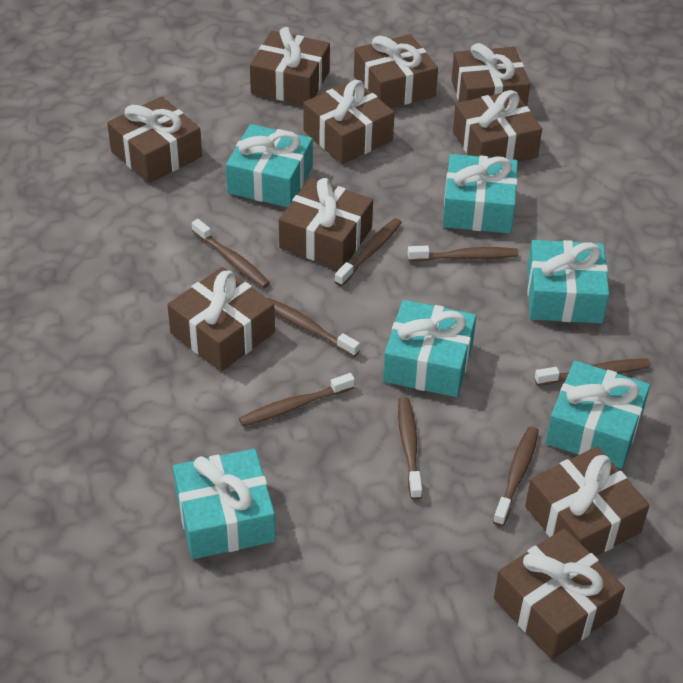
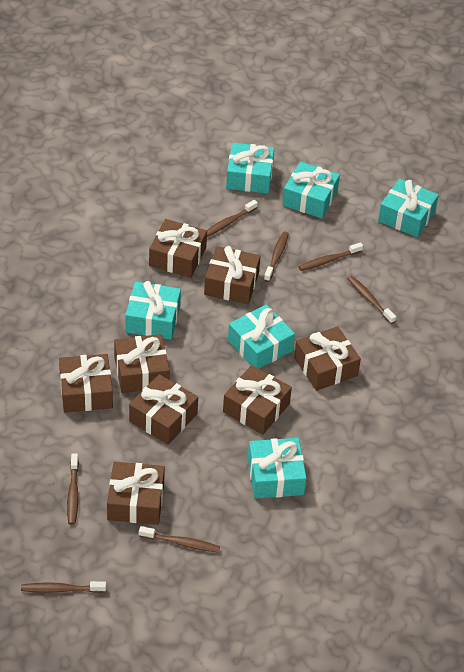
brown gift: [107,96,202,183] [167,267,275,371] [250,27,330,105] [279,178,373,269] [303,80,395,164] [354,34,438,108] [451,43,530,106] [453,90,542,162] [494,528,625,660] [525,447,650,556] = 10 -> [59,354,113,413] [107,462,165,525] [114,334,170,393] [129,374,198,444] [149,219,207,278] [204,246,261,304] [223,365,292,435] [294,326,361,391] = 8
brown toothbrush: [192,219,270,288] [239,373,355,426] [267,298,360,357] [334,218,402,286] [398,397,422,500] [408,246,518,262] [493,426,539,526] [535,359,651,386] = 8 -> [21,581,106,593] [67,454,79,525] [139,526,220,553] [207,200,258,237] [264,232,289,282] [299,242,363,271] [347,276,396,324] = 7

